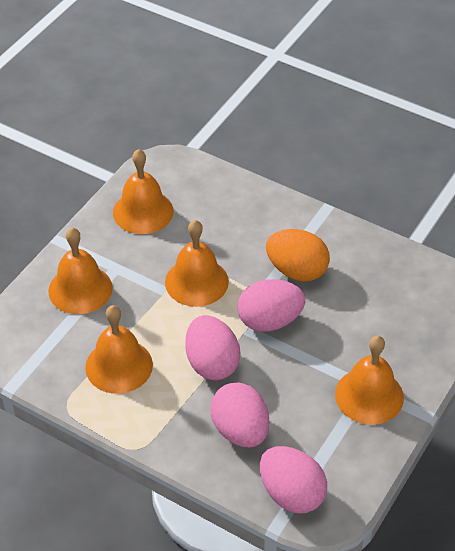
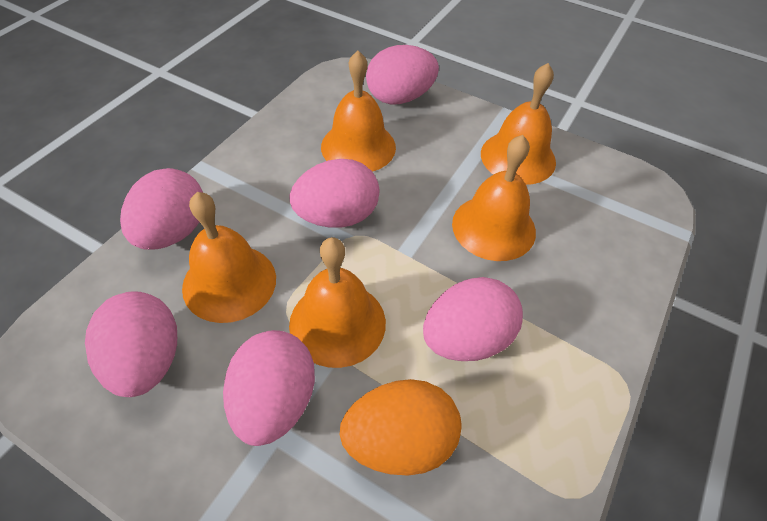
pink egg: [185,315,241,380] [210,382,269,447] [237,279,305,332] [260,446,327,514] = 4 -> [85,291,177,397] [120,168,203,249] [223,330,315,446] [289,159,379,228] [366,45,439,104] [423,277,523,361] = 6

